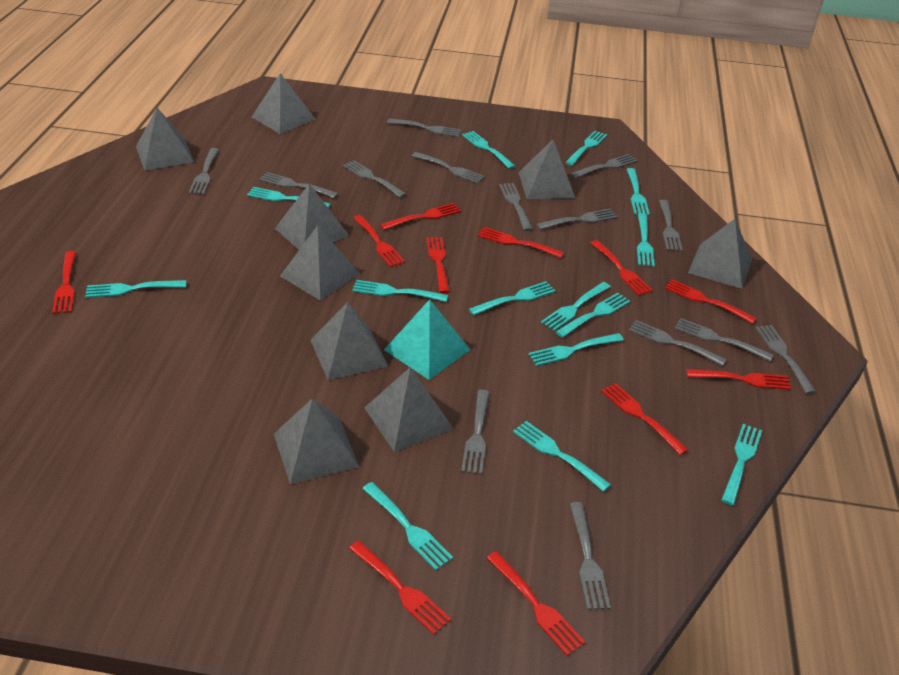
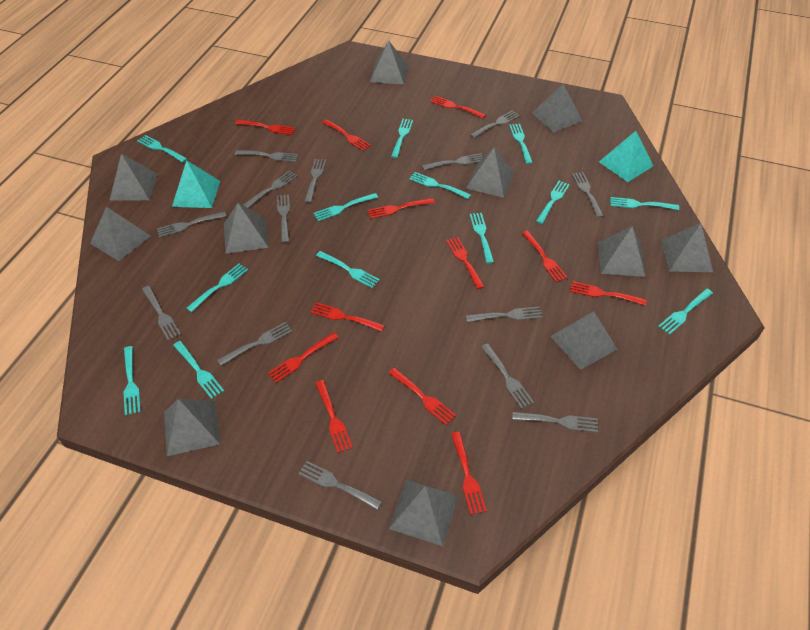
grey pyramid: [136,108,194,171] [252,73,315,134] [274,398,359,484] [275,184,349,250] [280,226,360,301] [311,302,388,380] [364,367,454,452] [518,139,575,199] [688,219,752,289] = 9 -> [90,207,151,261] [109,154,158,201] [164,399,220,456] [224,203,269,254] [370,40,408,85] [389,479,459,546] [466,147,514,198] [532,84,582,132] [550,311,618,370] [598,226,645,277] [661,223,713,272] = 11
red fork: [52,251,76,314] [349,540,451,635] [353,215,405,267] [380,203,461,230] [426,237,450,293] [478,227,564,258] [487,551,586,656] [591,240,653,296] [601,383,688,455] [665,279,757,324] [686,369,791,390] = 11 -> [236,120,296,135] [268,332,339,383] [311,302,385,332] [315,380,353,453] [322,119,371,151] [368,198,435,219] [389,368,456,425] [430,96,486,118] [446,237,484,289] [451,432,487,515] [522,231,568,283] [570,281,647,305] = 12
turquoise fork: [85,280,186,298] [247,187,331,208] [352,280,448,302] [362,482,453,570] [462,131,515,169] [469,281,556,315] [513,421,611,492] [528,333,623,366] [541,282,611,331] [556,293,630,338] [565,131,607,166] [627,168,650,215] [637,213,655,267] [721,424,762,505] = 14 -> [123,346,141,415] [137,135,187,163] [173,341,224,399] [186,264,248,312] [313,193,378,221] [316,251,380,288] [391,119,413,158] [409,172,471,199] [470,213,494,264] [509,124,533,164] [536,181,570,224] [610,197,679,210] [658,289,713,335] = 13
turquoise pyramid: [384,299,470,380] = 1 -> [172,160,220,208] [599,131,653,182] = 2

